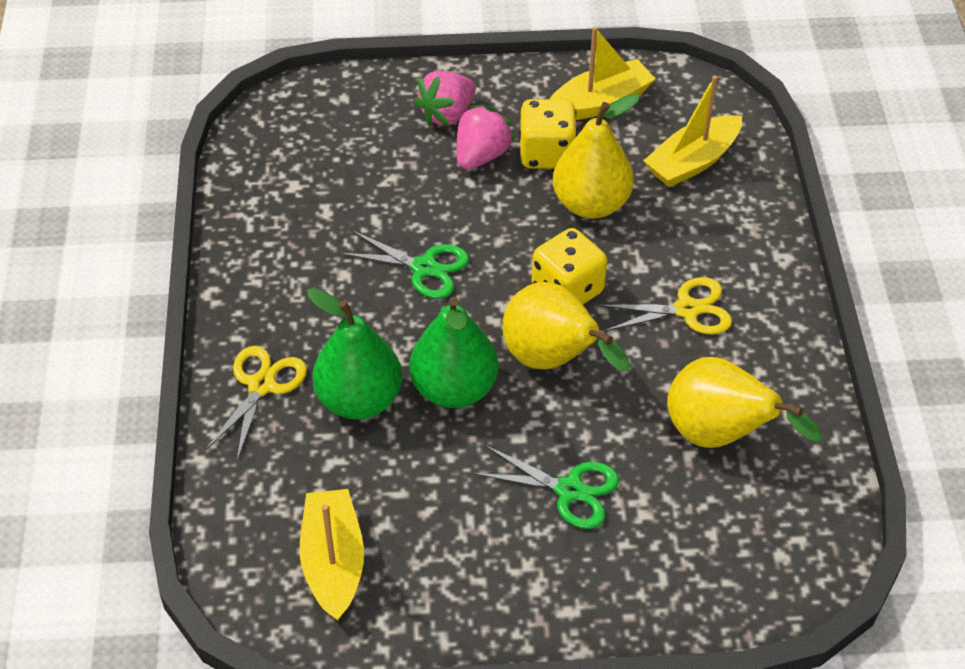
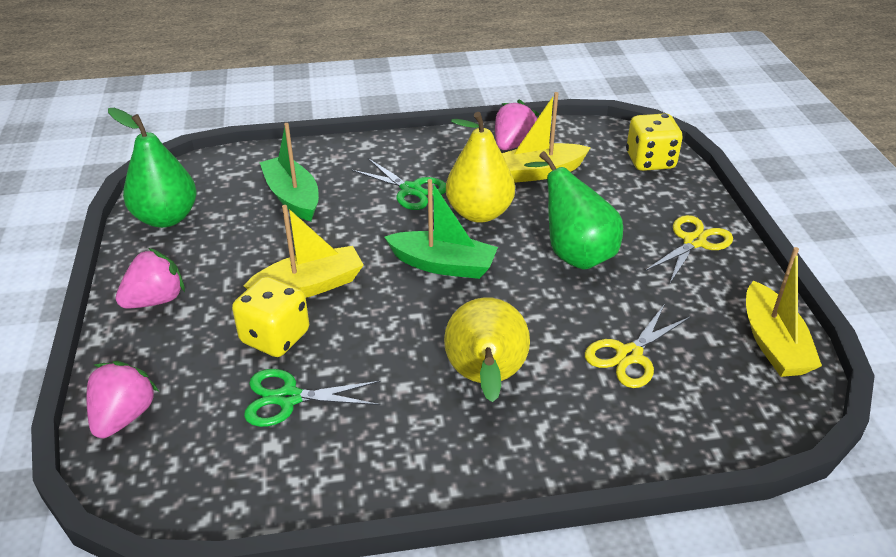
green boat: none = 0 -> [259,123,319,221] [384,179,498,279] = 2
pink strawberry: [414,71,476,126] [457,105,515,170] = 2 -> [86,361,159,438] [115,248,185,309] [495,99,539,150] = 3
yellow pear: [502,282,630,372] [553,94,640,219] [667,357,822,448] = 3 -> [444,297,530,402] [446,112,515,223] = 2

